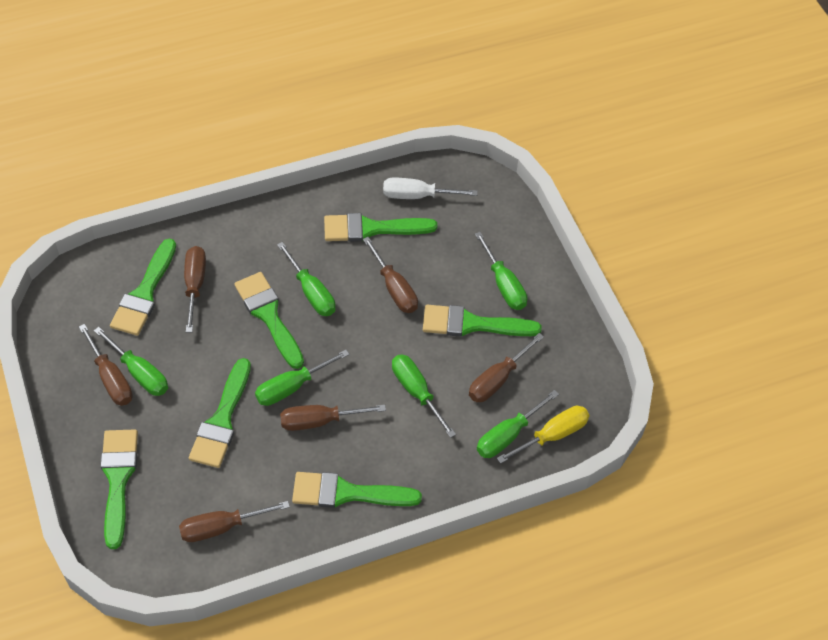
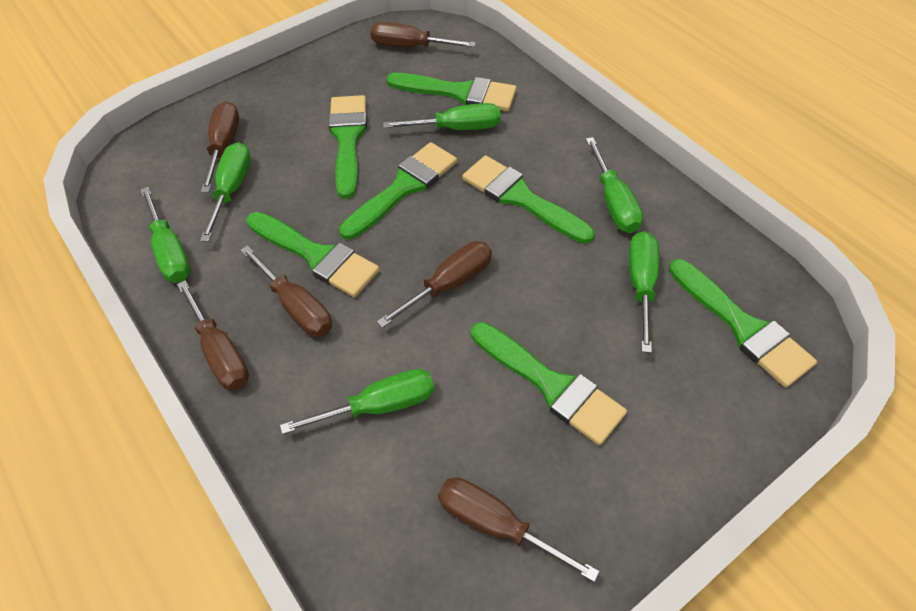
white screwdriver: [383,178,478,199] = 1 -> none = 0
yellow screwdriver: [497,406,589,464] = 1 -> none = 0

